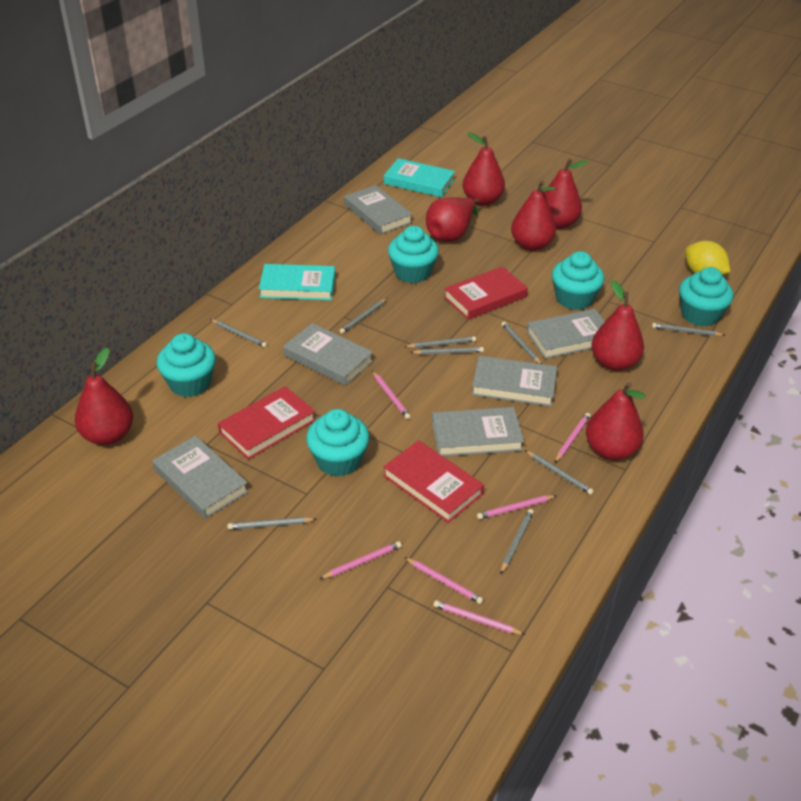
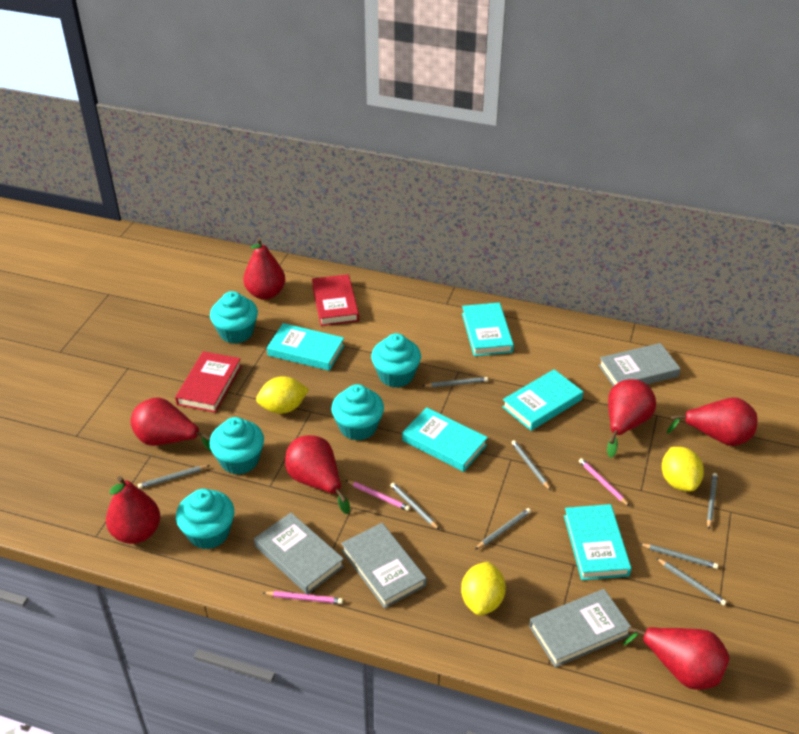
grey book: [152,436,249,519] [283,323,373,386] [344,185,413,235] [432,407,524,457] [472,356,557,407] [526,309,605,359] = 6 -> [254,513,344,594] [341,523,427,608] [529,589,631,667] [599,343,681,386] = 4
grey pencil: [210,319,267,348] [228,517,317,530] [340,298,387,334] [405,336,476,348] [410,347,484,355] [500,509,534,574] [501,322,542,364] [525,450,594,495] [652,323,724,336] = 9 -> [138,465,210,489] [390,482,440,530] [423,377,488,387] [475,508,531,550] [511,440,551,490] [640,544,718,569] [656,558,727,606] [707,473,718,529] = 8
pink pencil: [320,541,402,579] [372,371,411,419] [404,557,483,604] [433,600,526,635] [477,495,557,519] [555,413,590,463] = 6 -> [263,591,343,604] [346,480,410,511] [579,458,630,506] = 3
red book: [218,386,316,460] [383,440,484,523] [444,267,528,320] = 3 -> [175,351,242,413] [312,274,359,326] = 2
turquoise book: [259,264,335,300] [384,158,455,197] = 2 -> [267,323,345,371] [402,407,488,472] [462,303,514,356] [502,369,583,431] [564,504,631,580] = 5
yellow lemon: [685,241,730,275] = 1 -> [256,376,309,414] [461,562,506,615] [662,447,704,491] = 3

